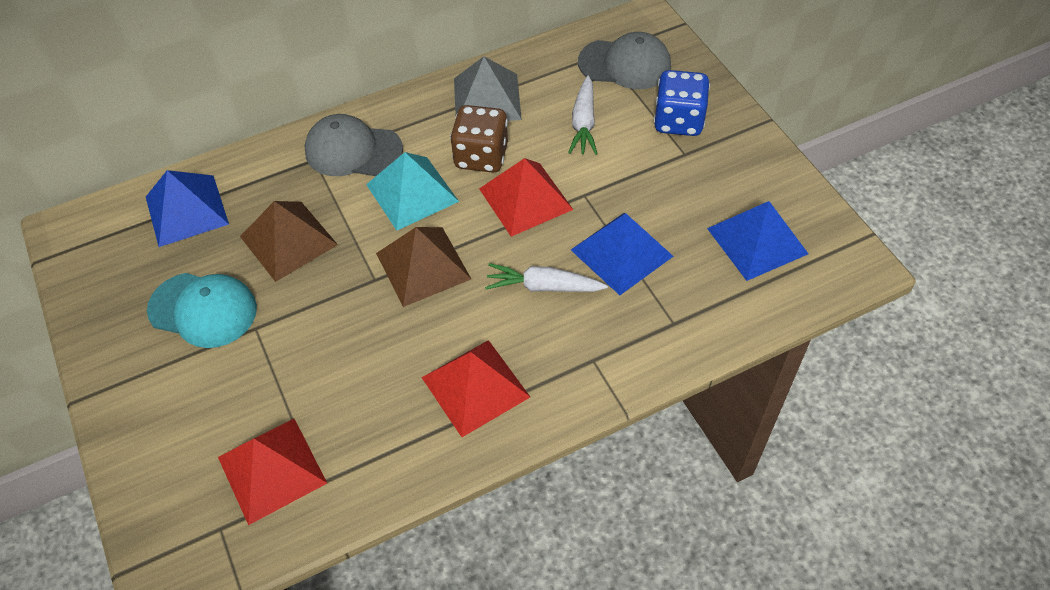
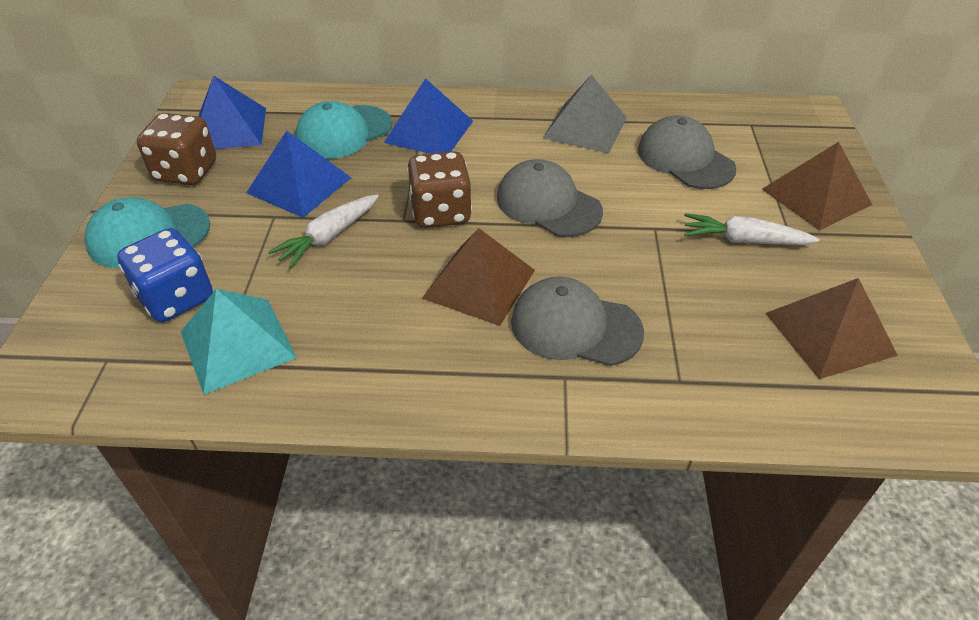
brown dice: [450,105,508,173] = 1 -> [137,113,216,185] [407,151,472,228] = 2
brown pyramid: [240,201,338,282] [376,227,471,307] = 2 -> [422,228,535,326] [762,142,872,231] [766,278,898,379] = 3
grey cap: [305,114,403,176] [578,32,671,89] = 2 -> [497,159,603,237] [511,276,644,366] [638,115,737,189] = 3
red pyramid: [218,419,327,525] [421,340,530,437] [479,158,573,237] = 3 -> none = 0
turquoise cap: [147,273,257,348] = 1 -> [85,197,210,268] [295,101,392,159] = 2

